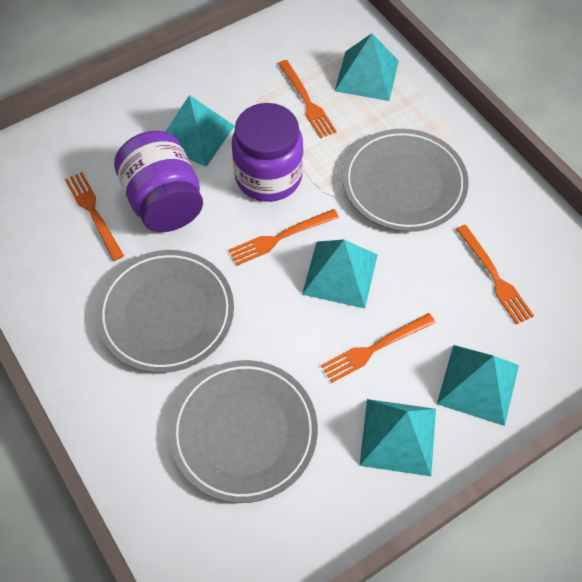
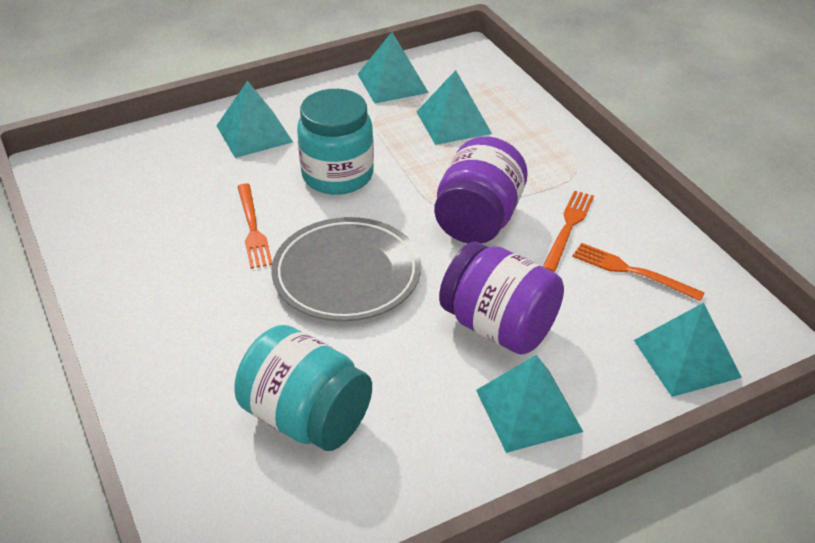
grey plate: [96,250,234,373] [169,360,318,503] [342,129,469,232] = 3 -> [271,217,421,321] = 1
orange fork: [65,172,124,261] [228,209,339,266] [278,60,337,139] [321,313,436,383] [456,225,534,325] = 5 -> [237,183,272,269] [543,191,594,272] [572,243,705,301] = 3
turquoise jar: none = 0 -> [234,325,372,451] [297,89,374,195] = 2

